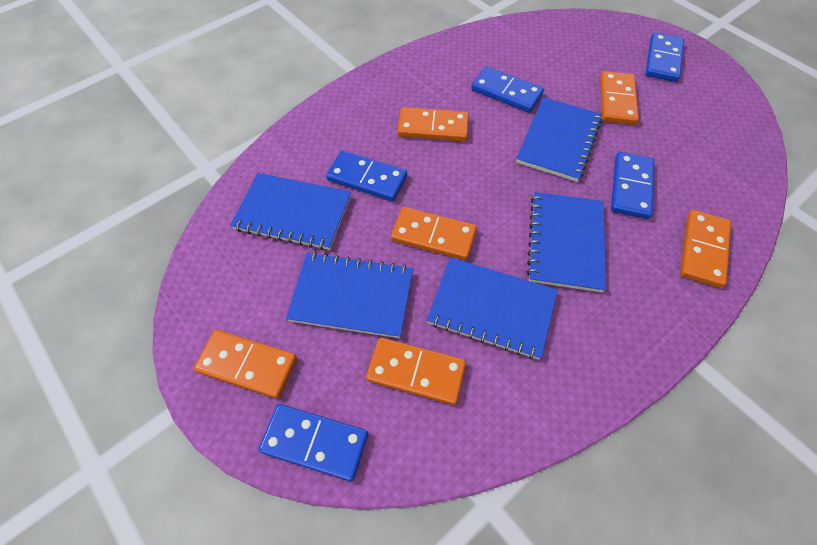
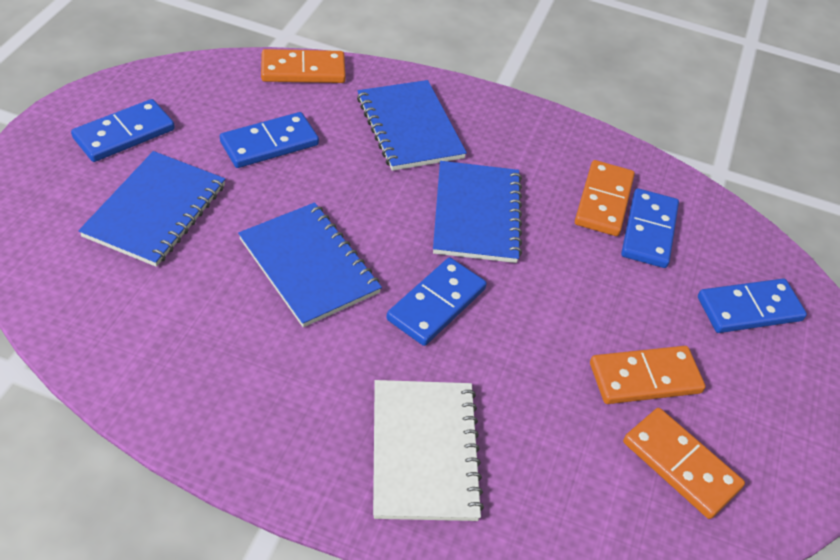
blue notebook: [230,173,351,250] [286,252,413,338] [427,257,558,360] [516,97,602,182] [527,192,606,293] = 5 -> [79,151,225,267] [238,203,382,327] [357,80,467,171] [433,161,522,263] = 4
orange domino: [194,330,297,399] [366,338,466,405] [391,207,477,260] [397,107,469,141] [600,71,639,125] [680,210,731,288] = 6 -> [261,49,346,83] [575,160,635,236] [590,346,706,404] [623,408,745,519] = 4
white notebook: none = 0 -> [373,380,484,521] = 1

